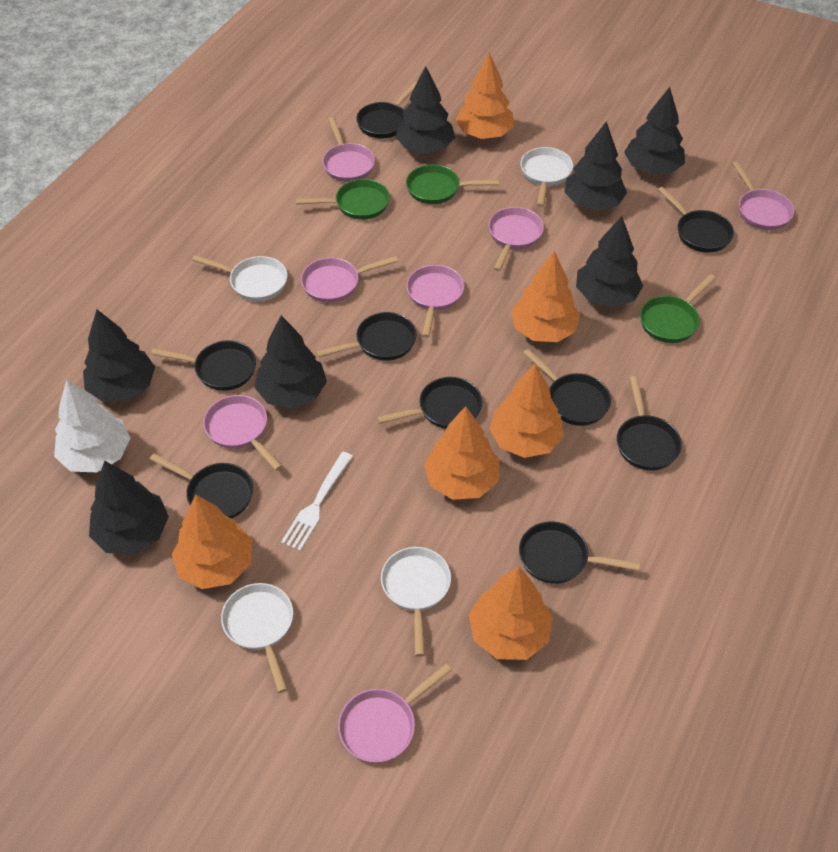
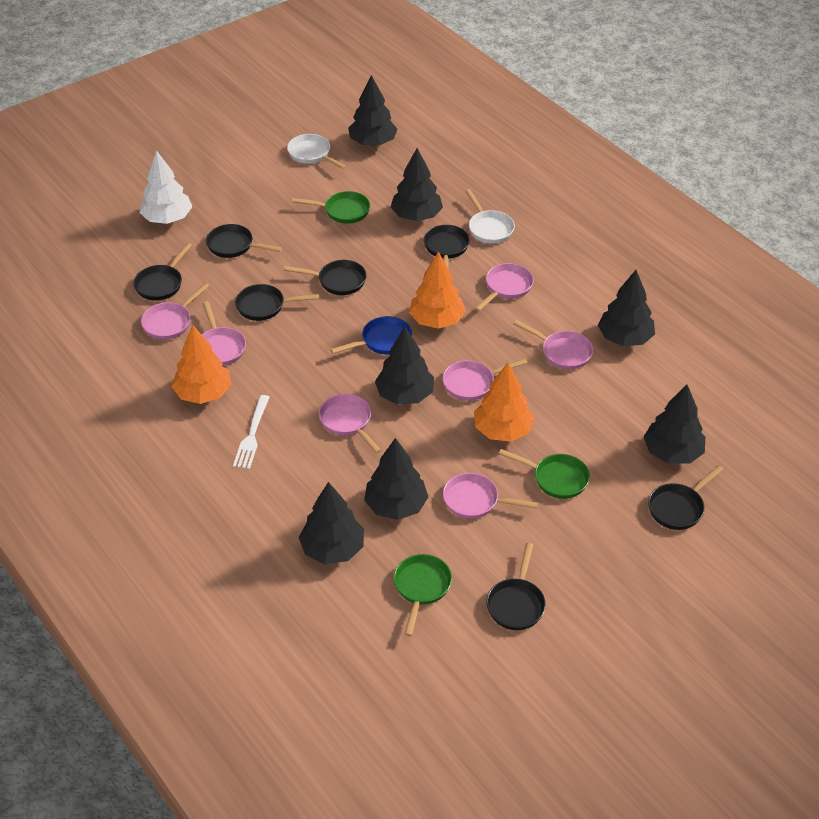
black pan: [149,453,253,519] [151,340,256,391] [316,312,416,361] [356,82,417,139] [377,377,482,429] [519,521,640,584] [523,349,611,426] [617,376,682,471] [658,187,734,253] = 9 -> [133,243,192,301] [206,224,282,258] [235,284,319,321] [284,260,366,295] [423,225,470,267] [486,543,546,630] [648,465,724,530] = 7
blue pan: none = 0 -> [330,316,412,354] = 1
orange tree: [172,495,252,589] [424,406,500,500] [456,52,514,139] [469,567,553,660] [489,364,564,458] [511,251,580,342] = 6 -> [171,325,232,404] [409,252,466,329] [474,362,535,442] = 3
white pan: [192,255,287,301] [221,583,293,693] [381,547,451,657] [520,147,573,207] = 4 -> [287,134,347,170] [465,189,515,244] = 2

